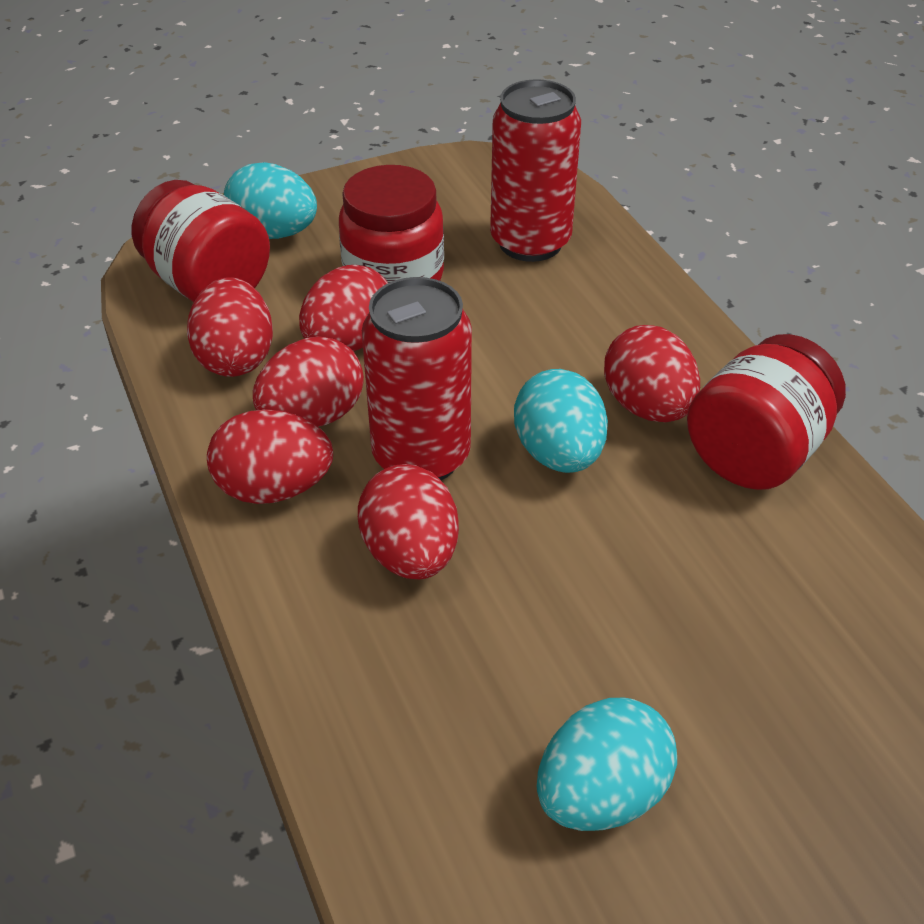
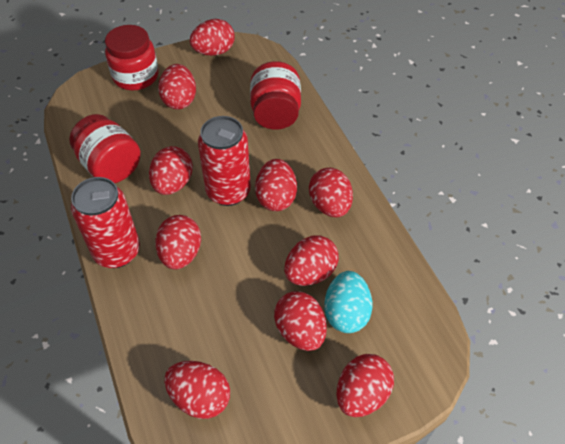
red egg: [187,277,273,377] [207,409,333,504] [253,336,364,427] [299,265,388,352] [358,464,459,579] [604,325,700,422] = 6 -> [149,146,193,195] [155,215,201,269] [158,64,196,109] [165,361,230,419] [190,19,235,56] [255,159,297,211] [274,291,327,351] [284,235,339,286] [309,168,353,217] [336,354,394,417] = 10
turquoise egg: [224,162,317,239] [514,369,608,473] [537,698,677,831] = 3 -> [324,271,372,333] = 1

